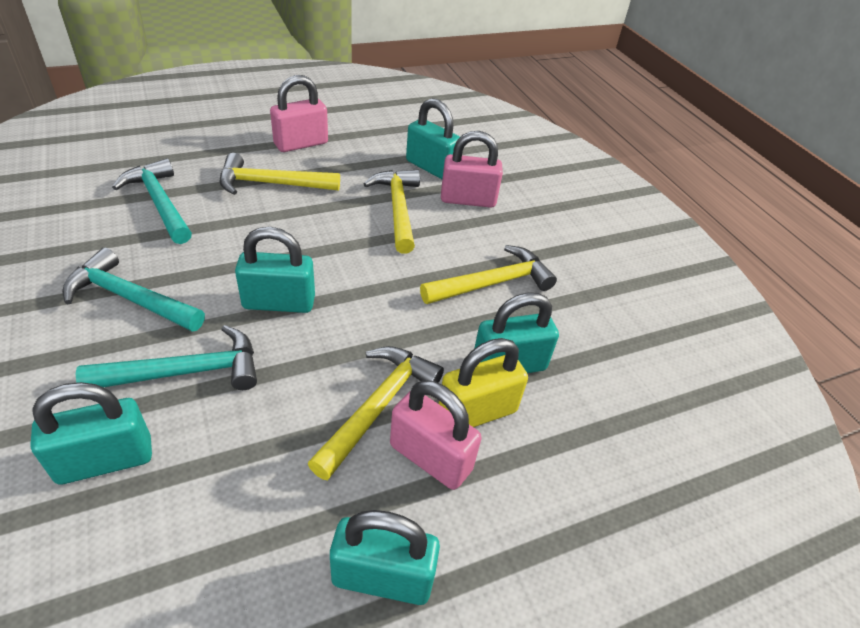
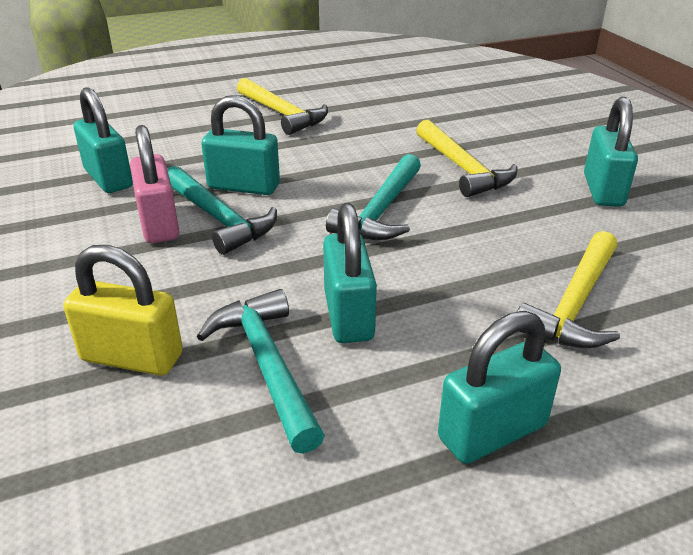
pink padlock: [270,75,328,152] [390,380,482,490] [441,131,503,208] = 3 -> [130,125,179,243] = 1
yellow hammer: [220,153,340,195] [308,346,444,480] [364,170,420,254] [420,245,557,304] = 4 -> [237,78,328,135] [416,120,518,197] [517,231,620,348] = 3

